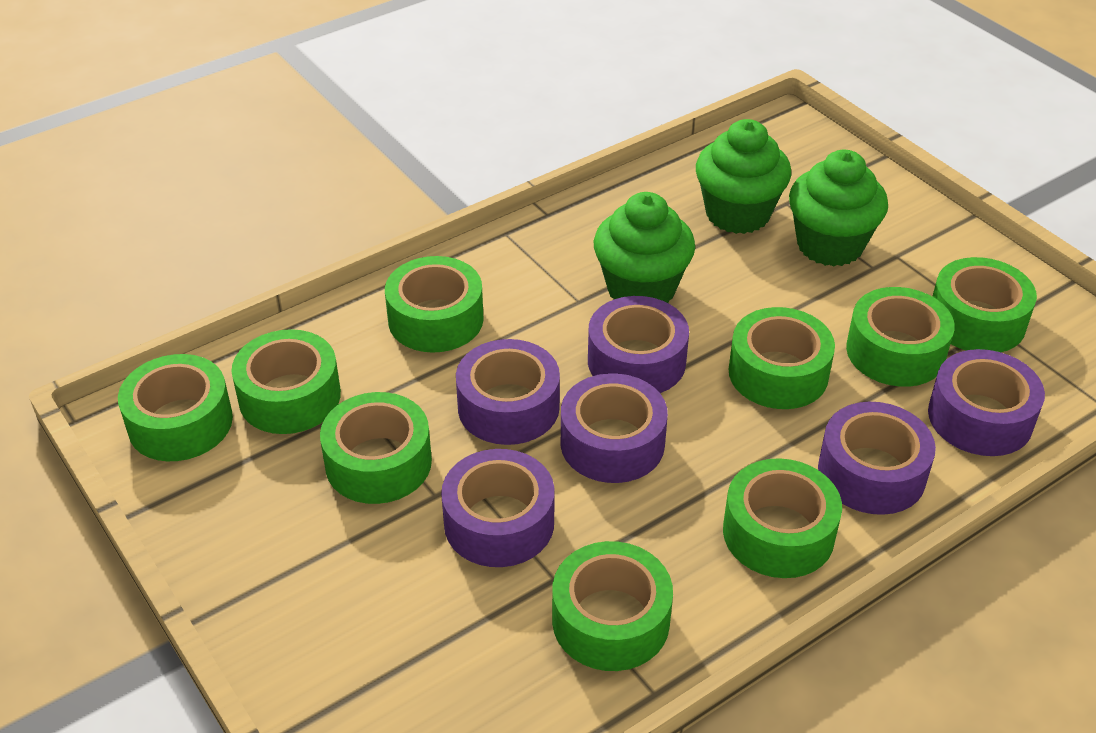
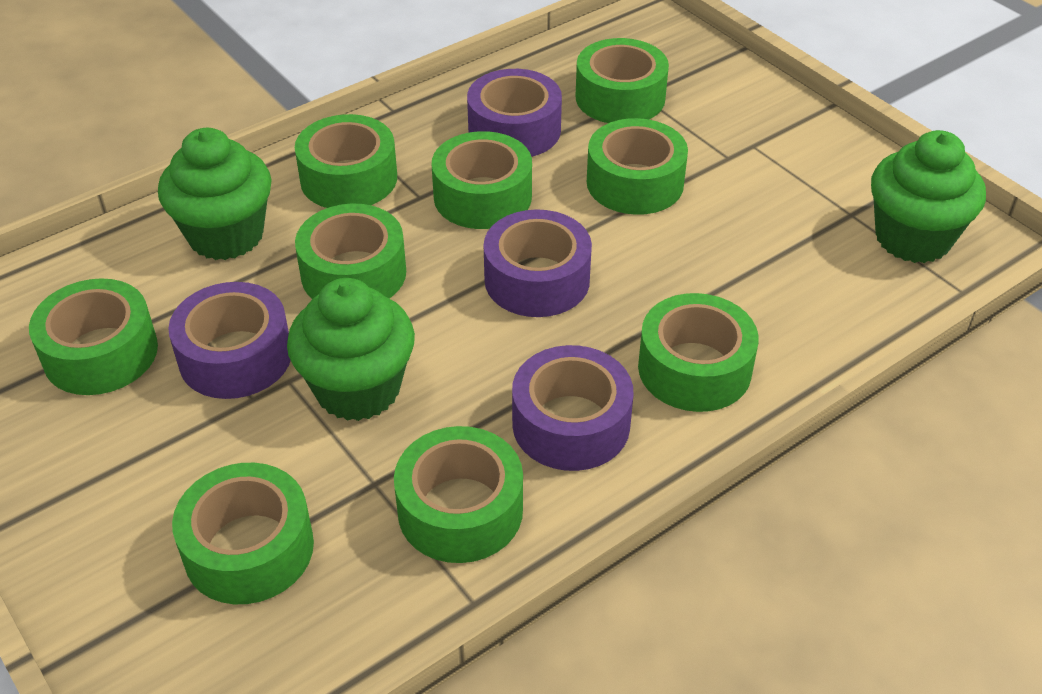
purple tape: [441,449,554,567] [456,339,560,445] [561,373,668,483] [588,296,689,393] [818,402,936,515] [928,349,1045,456] = 6 -> [168,282,291,399] [467,69,562,157] [483,209,592,317] [512,345,633,471] = 4

